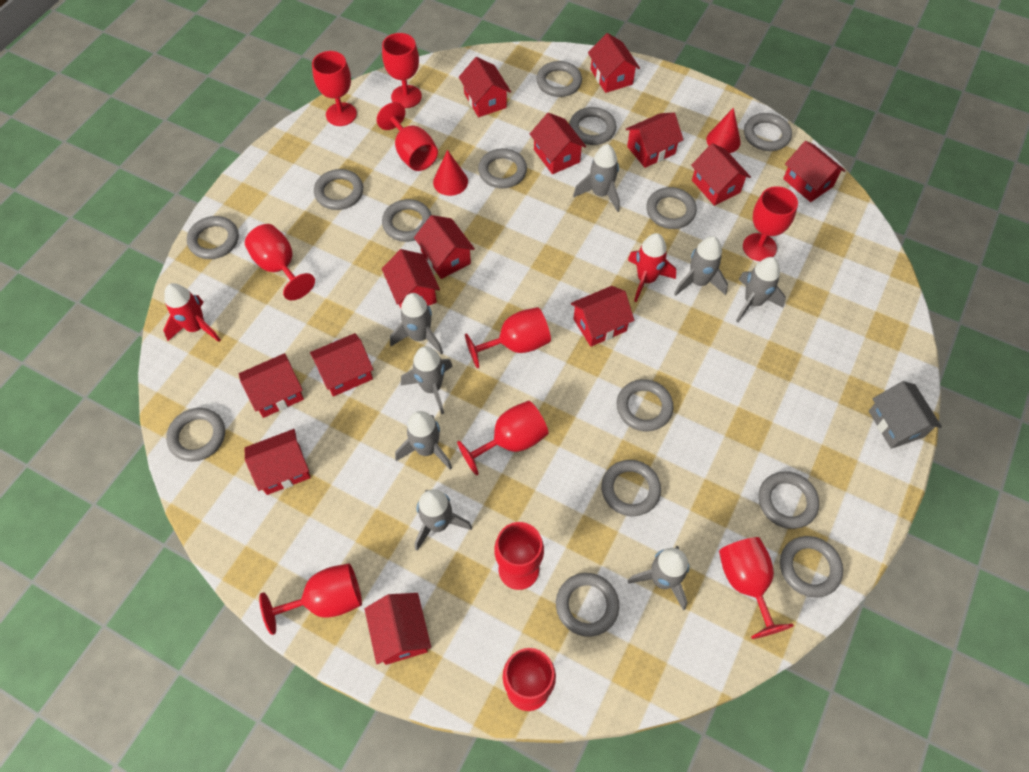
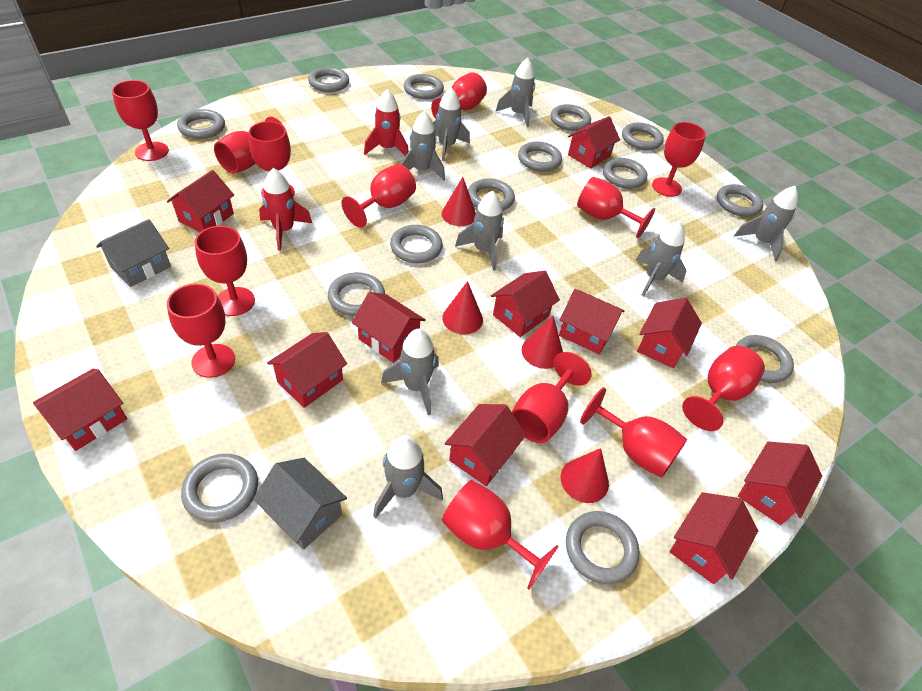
grey house: [869,381,942,449] = 1 -> [96,219,171,287] [253,458,347,550] = 2
red cone: [433,150,468,196] [706,108,741,153] = 2 -> [442,177,476,226] [442,281,483,335] [522,316,563,369] [561,448,609,503] = 4
red goblet: [245,224,315,301] [259,563,362,635] [312,51,357,126] [377,102,438,171] [382,33,422,108] [457,401,548,476] [465,307,551,368] [494,522,544,590] [503,648,556,711] [719,537,794,639] [743,186,798,261] = 11 -> [112,80,169,161] [167,284,235,378] [195,226,255,316] [214,116,283,174] [249,121,295,198] [342,164,416,228] [431,72,487,119] [442,480,559,590] [512,352,592,443] [577,177,655,238] [580,387,687,478] [652,122,706,197] [682,346,765,431] = 13
red house: [239,353,304,418] [245,429,311,495] [310,333,373,397] [365,593,431,665] [382,249,440,308] [414,215,475,279] [459,57,511,117] [530,113,586,174] [571,286,634,347] [588,33,640,93] [626,112,684,168] [691,143,751,206] [783,141,846,202] = 13 -> [33,369,127,451] [167,170,234,232] [267,332,347,408] [352,292,426,363] [445,404,526,486] [491,271,560,337] [559,289,624,354] [568,116,620,169] [637,298,702,368] [670,492,758,584] [738,441,822,525] = 11

